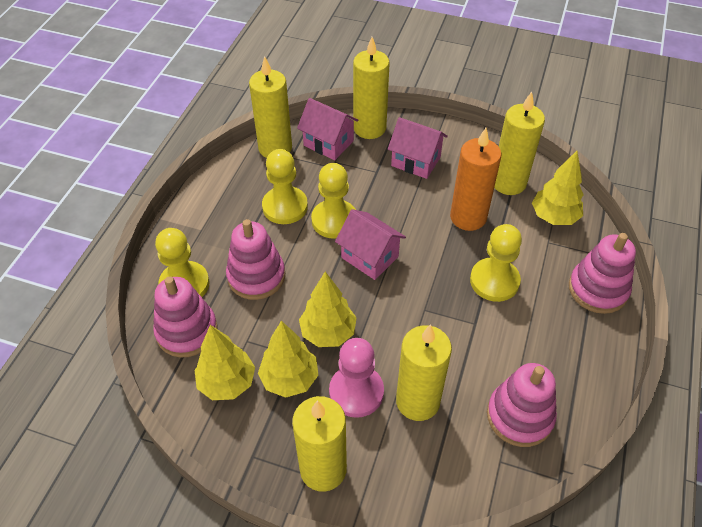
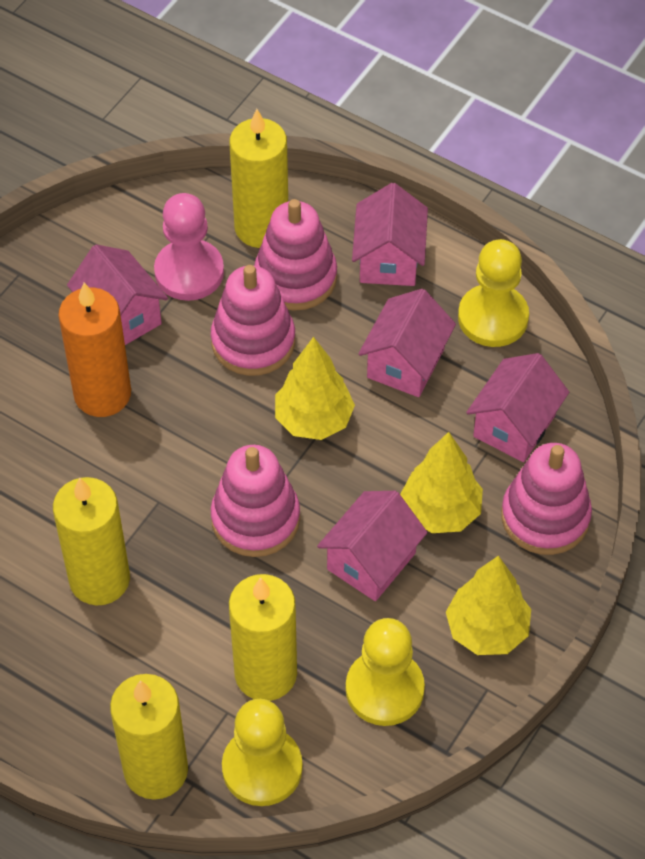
pink house: [297,98,359,160] [335,209,406,280] [388,117,448,179] = 3 -> [67,244,168,345] [317,491,428,601] [352,183,428,286] [358,289,456,397] [466,353,569,462] = 5
yellow candle: [249,56,292,158] [292,396,347,492] [353,37,390,139] [396,324,452,421] [494,92,545,195] = 5 -> [53,477,130,605] [110,674,188,800] [229,109,288,248] [229,574,297,701] = 4
yellow pawn: [155,228,209,297] [262,149,308,224] [311,163,356,239] [470,224,522,302] = 4 -> [222,699,303,806] [346,618,425,726] [458,239,529,347] = 3
yellow tree: [195,325,255,400] [258,321,318,398] [299,272,357,347] [532,151,584,225] = 4 -> [275,337,355,440] [400,432,483,533] [446,556,531,655] = 3

